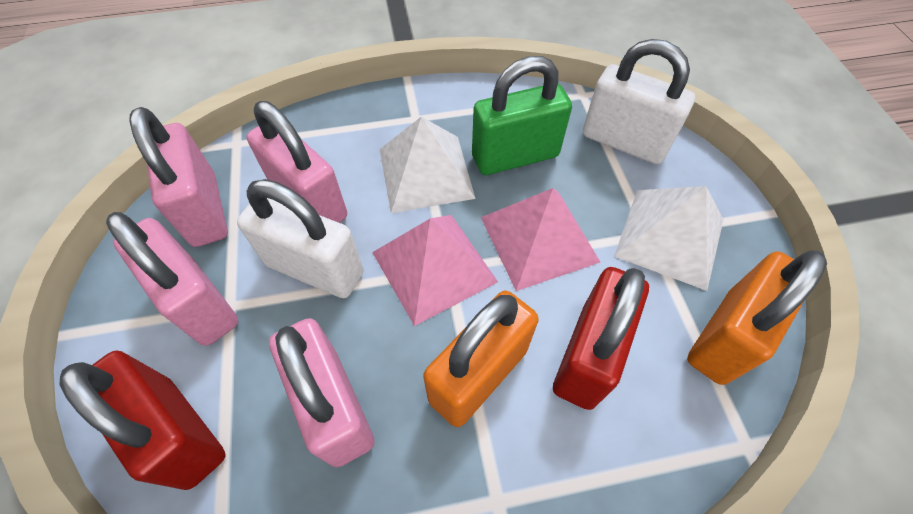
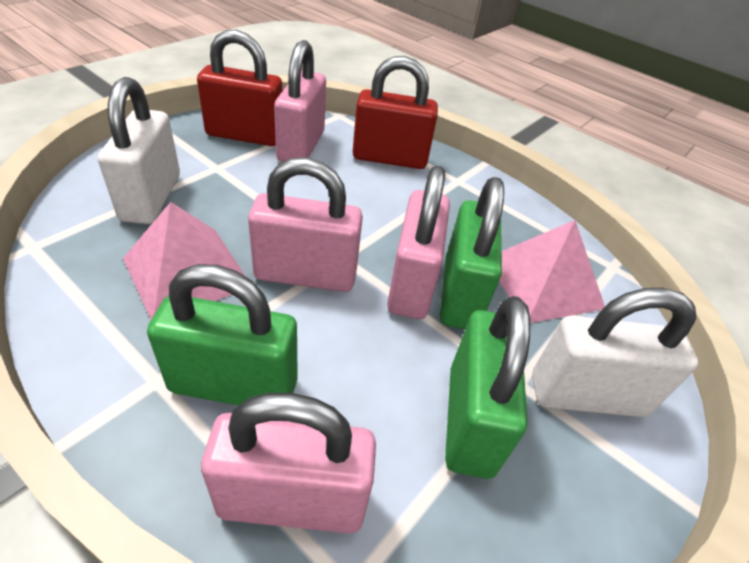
green padlock: [472,56,572,175] = 1 -> [147,264,298,405] [440,177,504,329] [445,296,530,479] = 3
orange padlock: [423,291,539,427] [687,250,827,385] = 2 -> none = 0
white pyramid: [380,117,476,213] [614,186,724,291] = 2 -> none = 0

